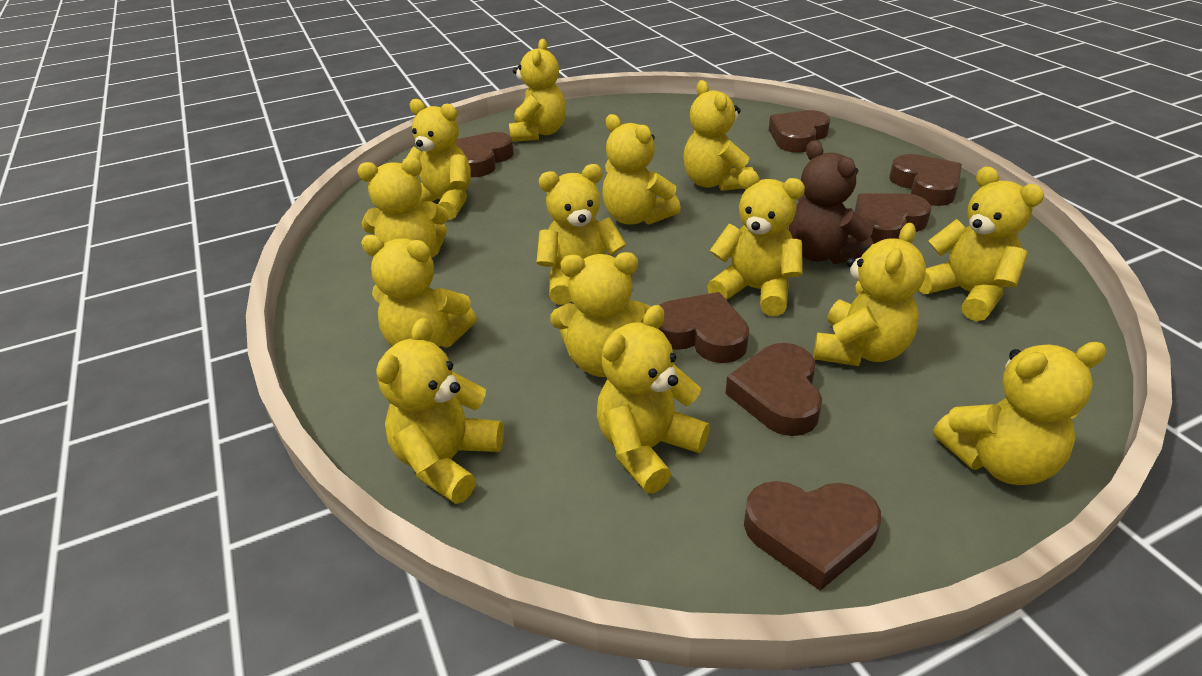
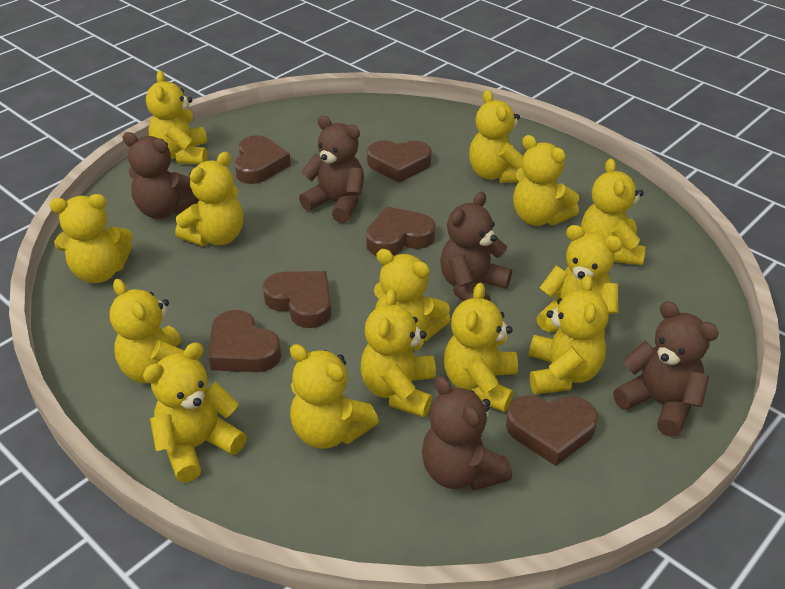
brown heart: [455,132,514,177] [659,292,749,363] [726,343,822,436] [744,481,881,591] [769,110,830,153] [855,193,931,244] [889,154,962,206] = 7 -> [209,310,281,372] [234,135,291,184] [263,271,332,328] [366,206,436,256] [367,140,432,183] [506,395,598,466] = 6
brown teddy bear: [789,141,874,264] = 1 -> [123,132,199,219] [299,116,364,223] [422,376,512,491] [440,192,512,301] [613,301,719,437] = 5

